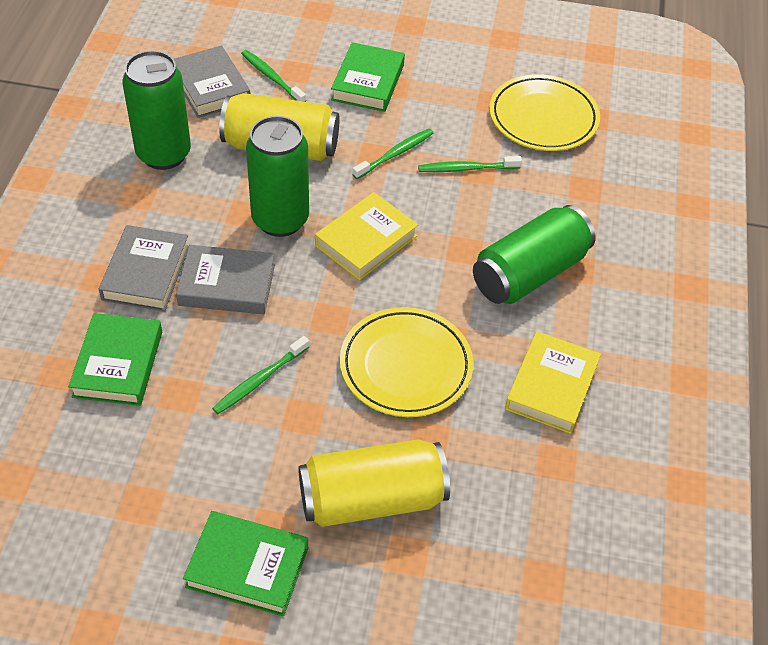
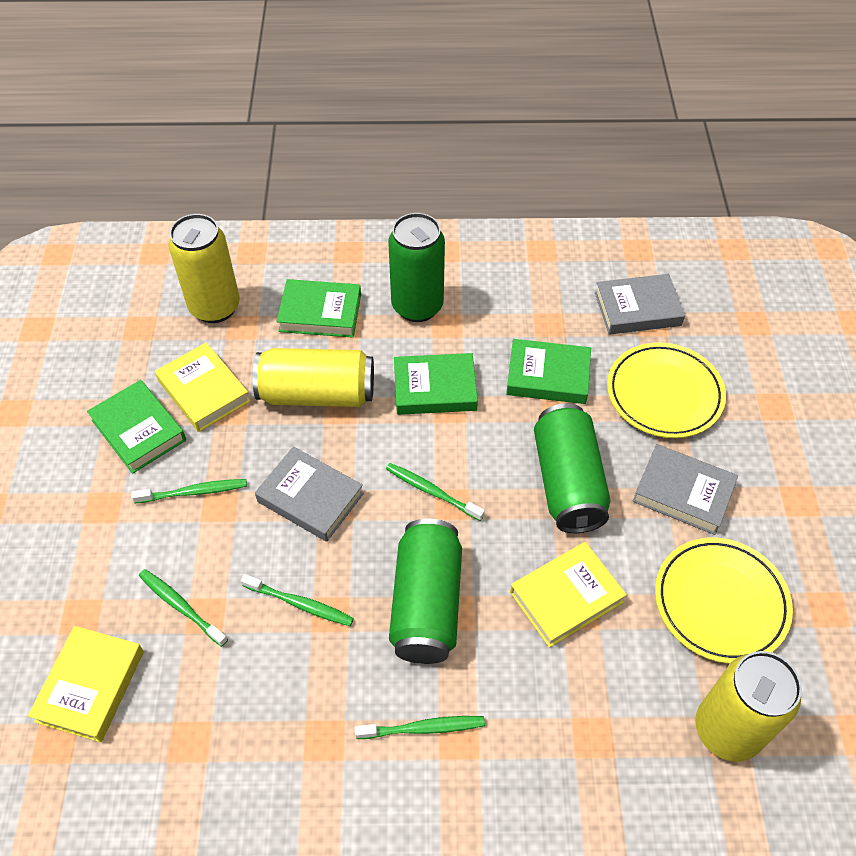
green book: [68,313,162,406] [183,511,308,616] [331,42,405,112] = 3 -> [87,380,186,474] [276,279,361,338] [394,353,478,415] [506,339,591,404] = 4
green toothbrush: [212,336,309,414] [241,50,306,102] [352,129,433,179] [418,156,522,172] = 4 -> [132,479,247,503] [139,569,228,647] [241,574,354,626] [355,716,485,739] [386,463,485,521] = 5
yellow book: [315,192,418,280] [505,331,601,434] = 2 -> [28,626,144,742] [155,342,250,432] [510,542,627,648] = 3
yellow can: [219,93,340,161] [298,439,450,527] = 2 -> [168,214,240,323] [253,348,374,407] [695,651,802,762] = 3

